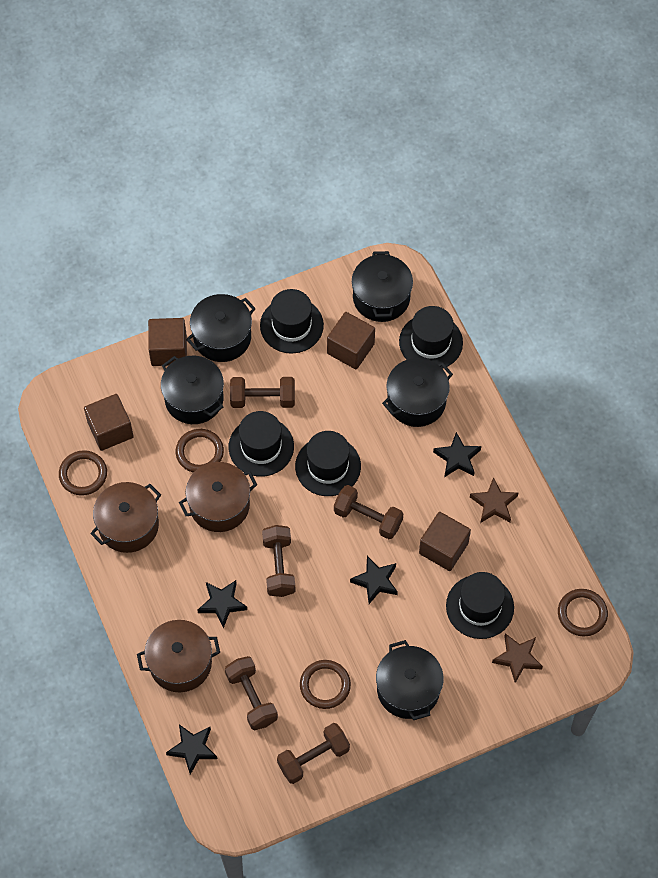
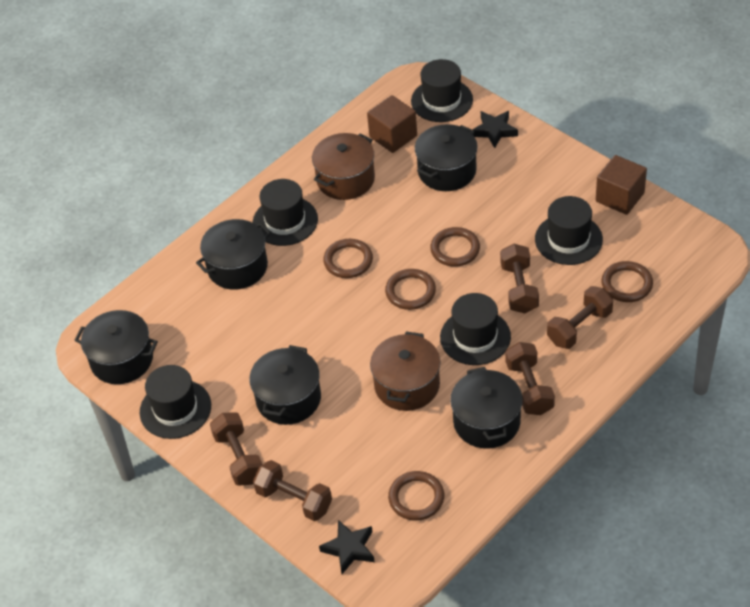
black star: [166,724,217,775] [197,580,247,629] [350,556,398,604] [433,432,481,477] = 4 -> [319,520,375,574] [472,111,518,148] = 2
brown cube: [84,394,134,451] [148,318,187,366] [327,312,375,369] [419,512,471,571] = 4 -> [367,95,417,153] [596,155,647,215] = 2
brown pot: [90,482,161,553] [137,620,220,692] [179,462,257,532] = 3 -> [312,133,375,200] [370,331,441,411] = 2
brown ring: [59,450,107,496] [176,429,224,473] [300,660,351,709] [558,589,608,637] = 4 -> [323,239,373,278] [385,269,436,310] [388,471,444,520] [430,227,480,267] [601,261,653,302] = 5
brown star: [470,477,518,523] [492,633,543,683] = 2 -> none = 0

